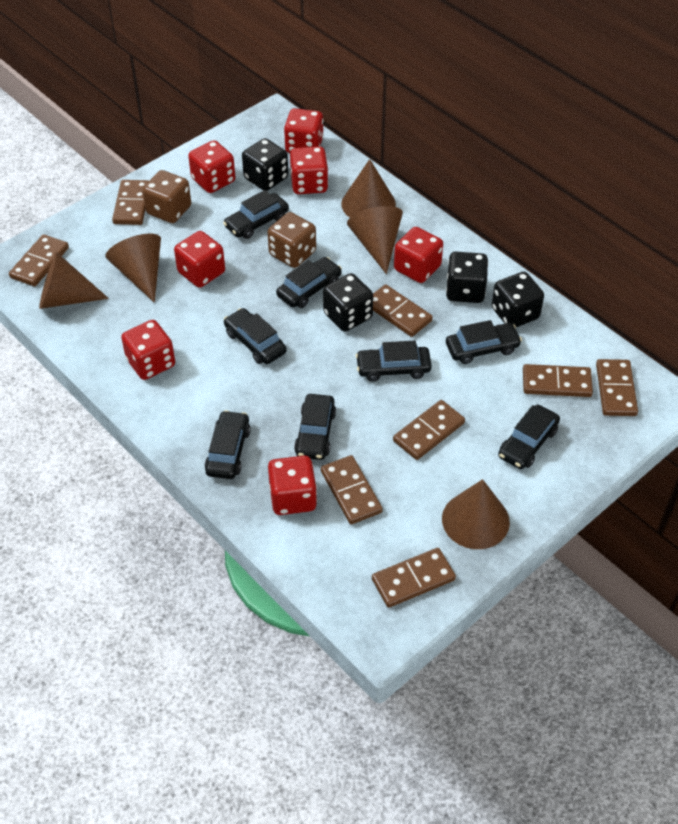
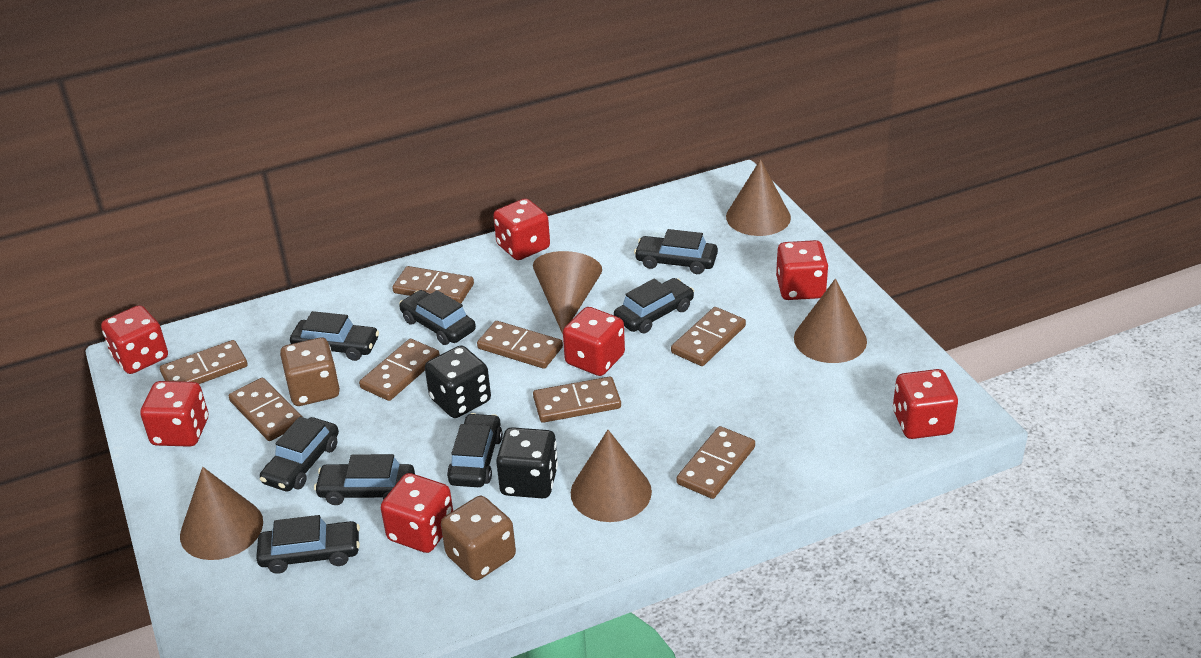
black dice: [242,138,288,191] [323,273,373,332] [446,252,488,303] [492,272,544,327] = 4 -> [425,345,491,418] [496,427,558,499] = 2

